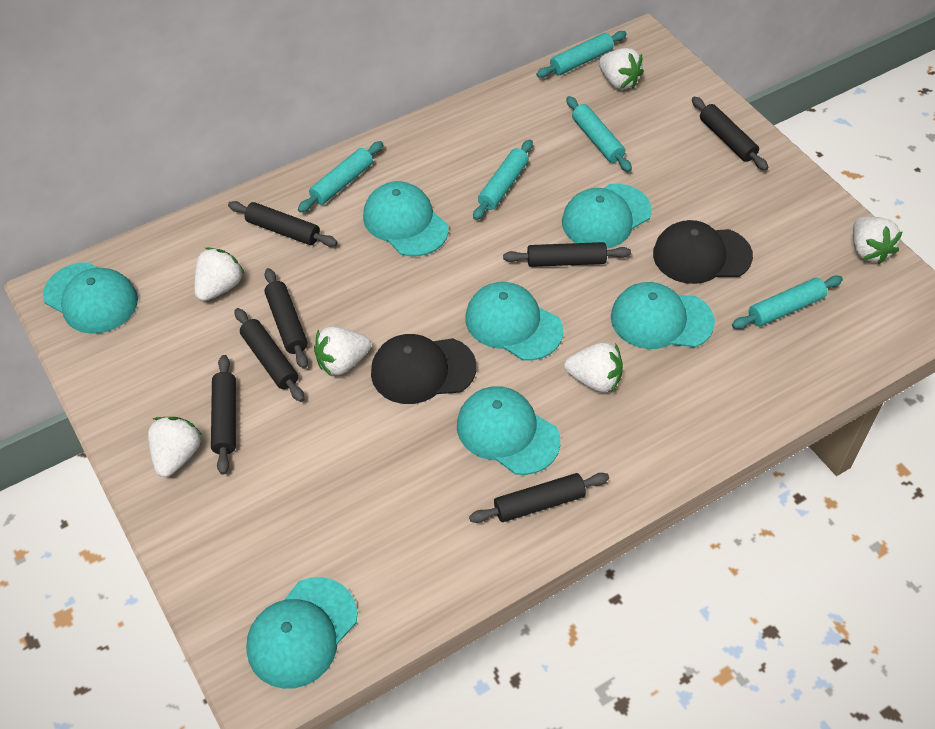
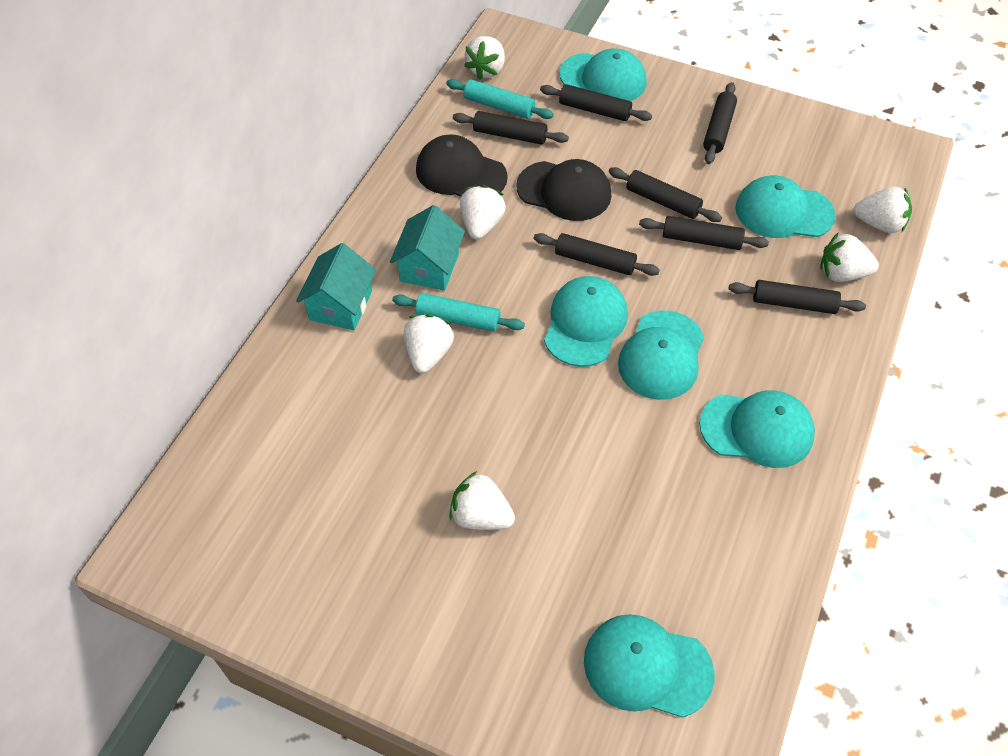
turquoise cap: [43,262,138,334] [246,577,357,689] [363,181,449,256] [457,386,561,475] [465,282,563,361] [562,184,652,249] [611,282,715,349] = 7 -> [544,276,628,367] [559,48,647,101] [584,614,715,718] [618,310,704,400] [699,390,815,468] [735,175,835,238] = 6
turquoise house: none = 0 -> [296,243,376,330] [390,205,465,291] = 2
turquoise rolling pin: [298,141,383,213] [473,139,533,220] [536,31,626,78] [566,96,632,172] [732,275,843,329] = 5 -> [392,293,525,332] [446,79,554,119] = 2

